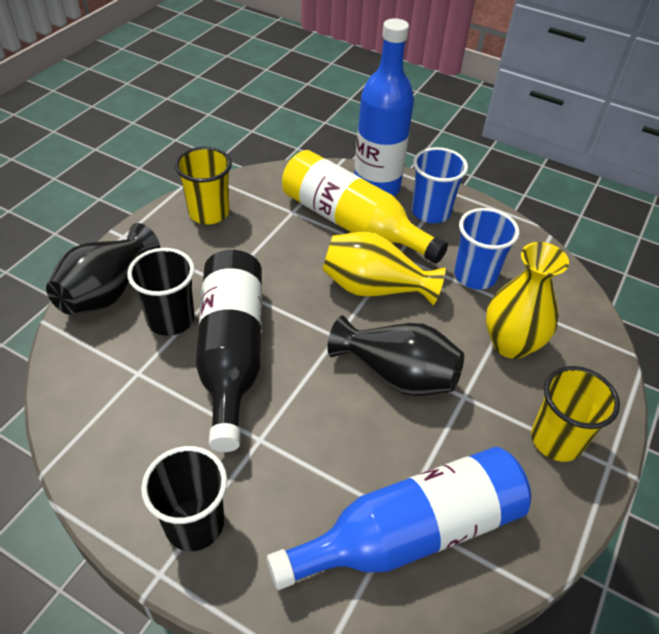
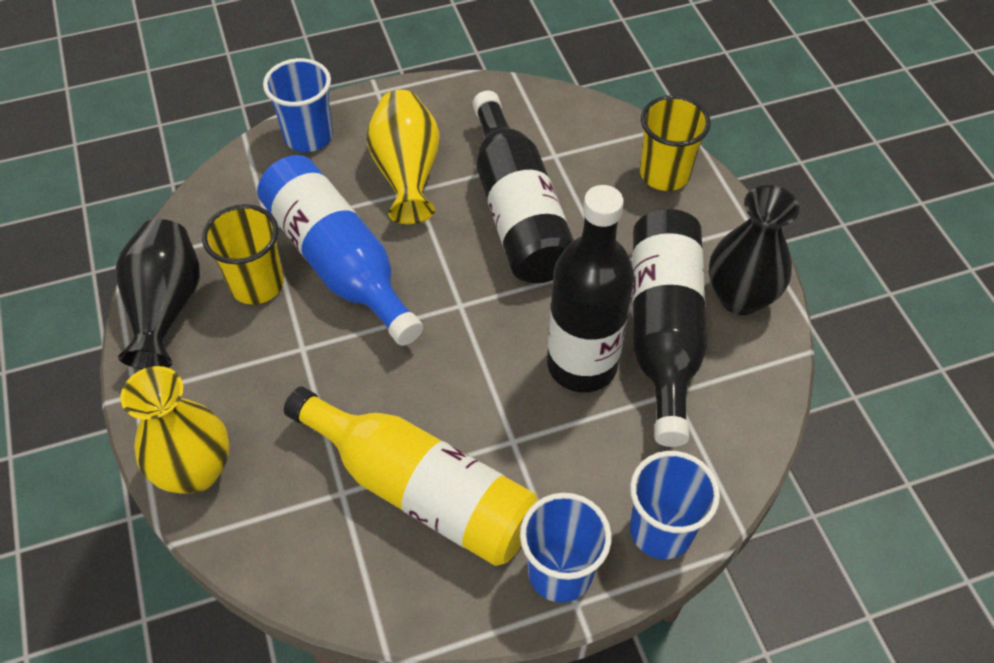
black bottle: [196,250,262,452] = 1 -> [473,91,574,283] [547,185,635,392] [632,209,707,447] = 3
black cup: [127,248,195,336] [141,446,227,551] = 2 -> none = 0
blue bottle: [267,447,531,590] [354,18,414,196] = 2 -> [257,155,423,346] = 1
blue cup: [412,147,468,223] [454,208,519,289] = 2 -> [263,58,333,152] [520,493,612,603] [630,451,720,559] = 3

